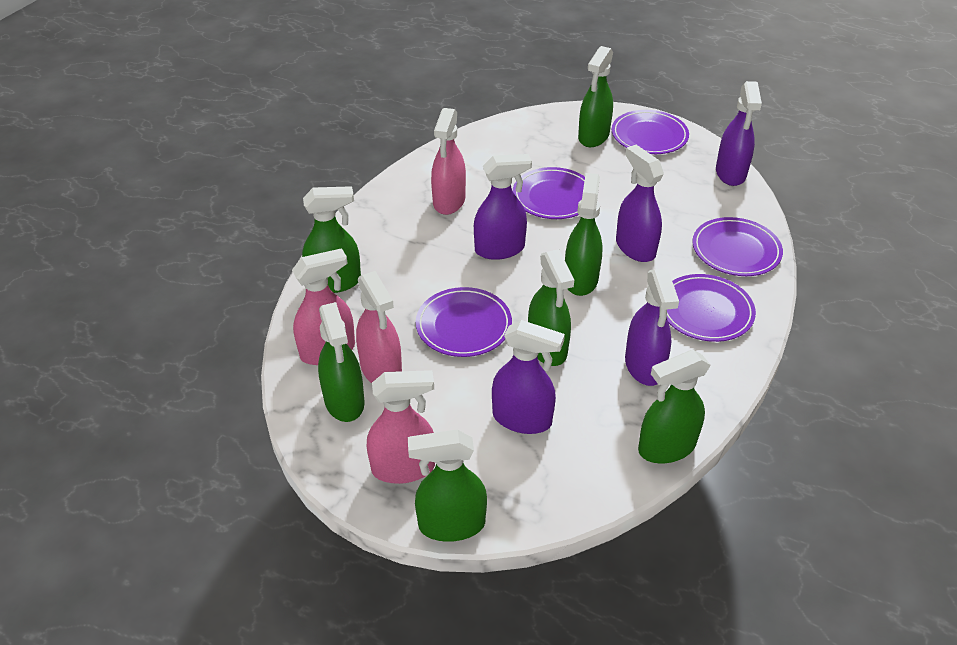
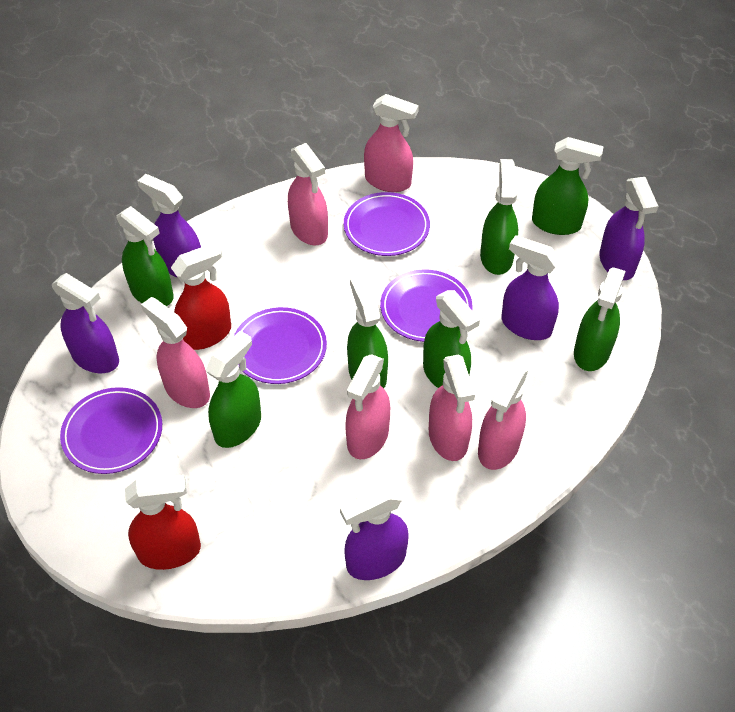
pink spray bottle: [292,248,355,365] [356,271,402,383] [367,370,435,484] [431,108,466,215] = 4 -> [141,297,210,408] [288,143,328,245] [345,354,390,459] [364,94,419,192] [429,354,475,461] [478,365,528,470] = 6
purple plate: [416,287,512,357] [513,167,585,219] [612,110,689,154] [667,274,756,342] [692,217,783,276] = 5 -> [60,387,162,474] [234,307,327,384] [344,192,430,256] [380,270,472,342] = 4
red spray bottle: none = 0 -> [125,475,201,570] [171,242,231,350] = 2

